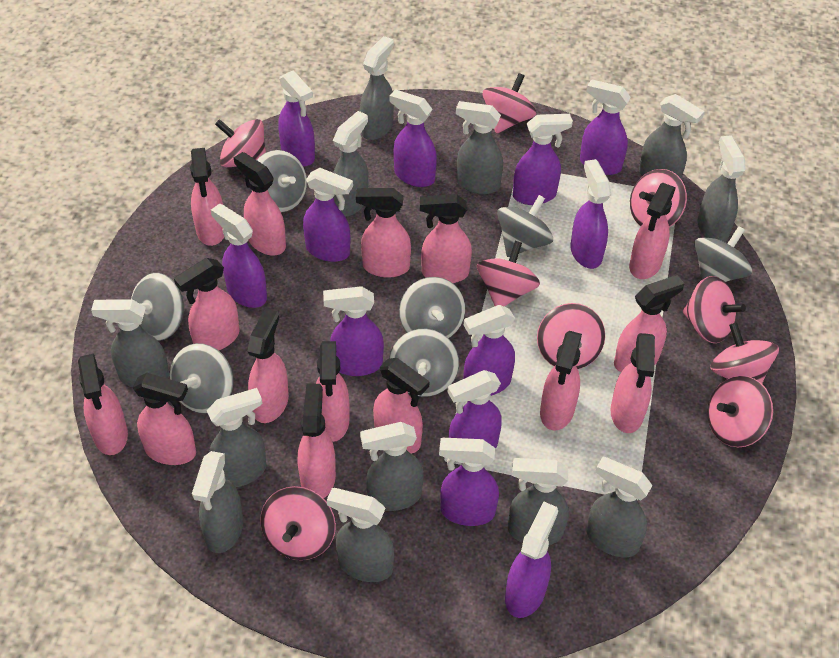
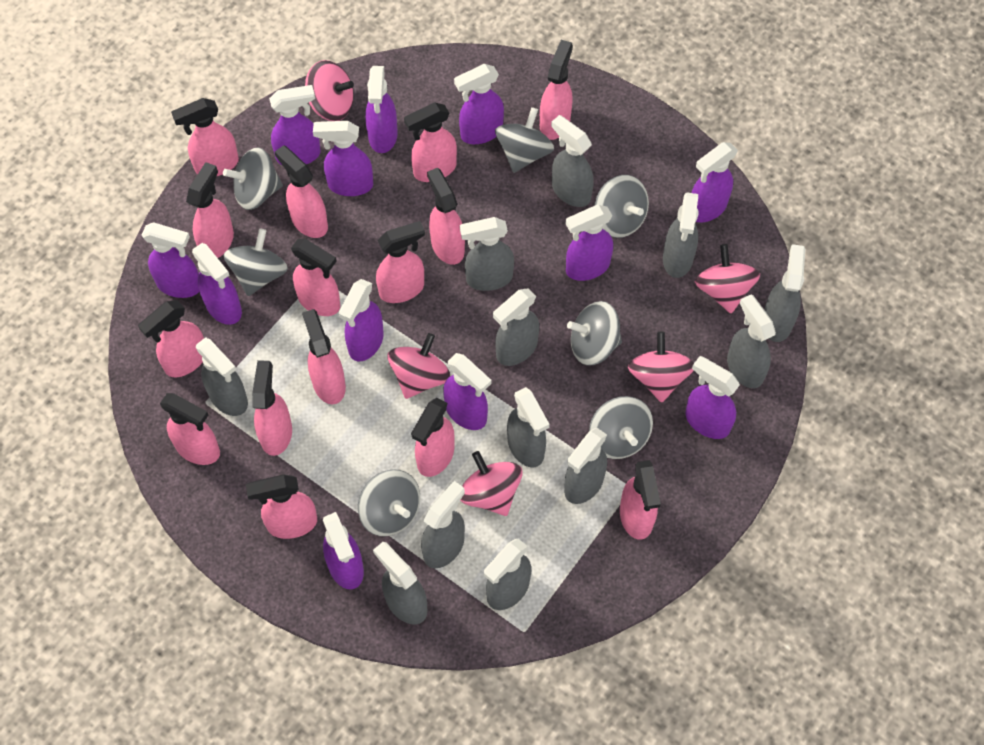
pink spinning top: [215,119,266,167] [260,486,336,560] [477,241,540,306] [483,73,537,134] [537,303,605,369] [630,169,687,227] [683,276,746,343] [707,376,773,447] [710,323,779,383] = 9 -> [305,60,354,121] [388,333,450,399] [461,451,523,516] [628,332,694,403] [695,244,760,313] = 5

